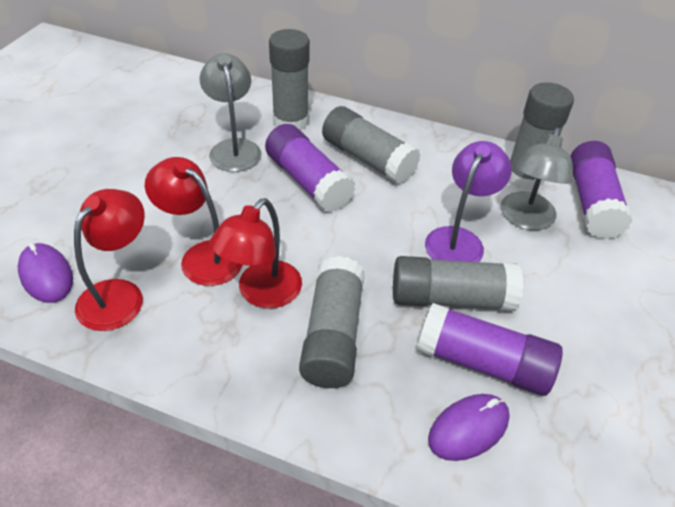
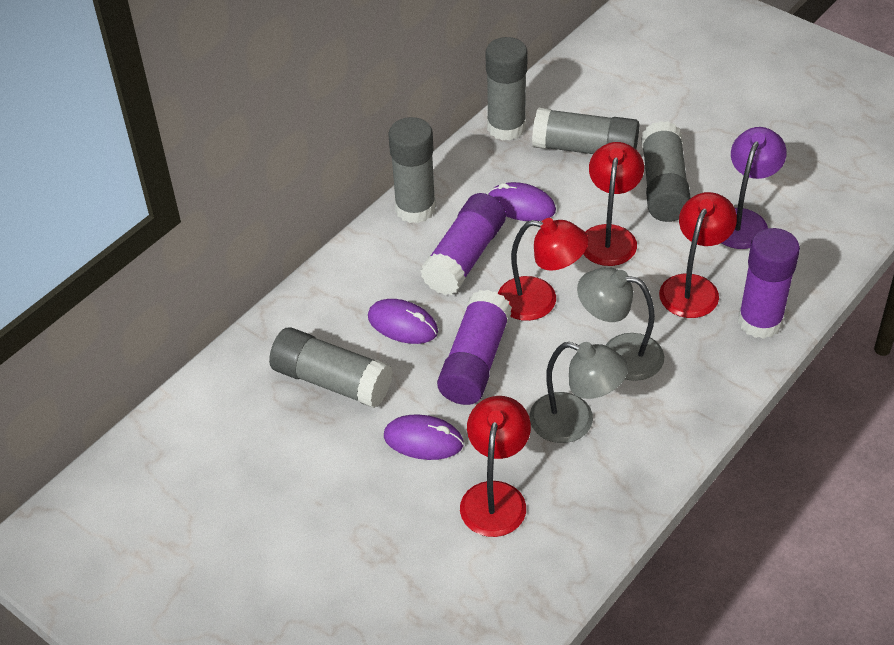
purple mouse: [18,242,73,303] [428,394,510,461] = 2 -> [368,299,438,344] [384,415,464,460] [488,182,556,221] = 3
red lamp: [74,189,145,331] [145,157,243,286] [209,198,302,309] = 3 -> [460,396,531,537] [498,218,588,321] [584,142,644,266] [659,192,737,318] = 4

